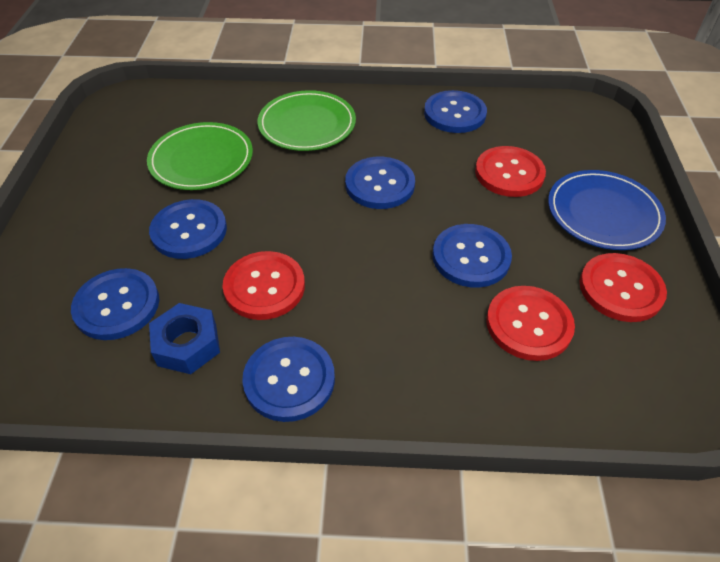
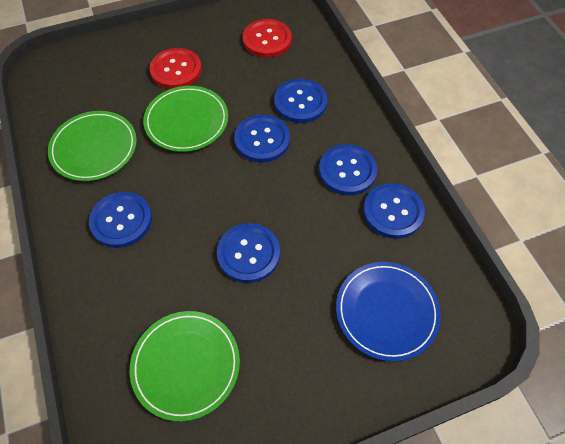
blue nut: [149,303,220,374] = 1 -> none = 0
green plate: [147,122,253,190] [258,90,356,151] = 2 -> [48,111,137,181] [130,311,240,421] [143,86,228,152] = 3
red button: [222,251,305,320] [475,146,546,197] [486,286,575,361] [580,253,667,322] = 4 -> [149,48,202,89] [243,19,292,58] = 2

